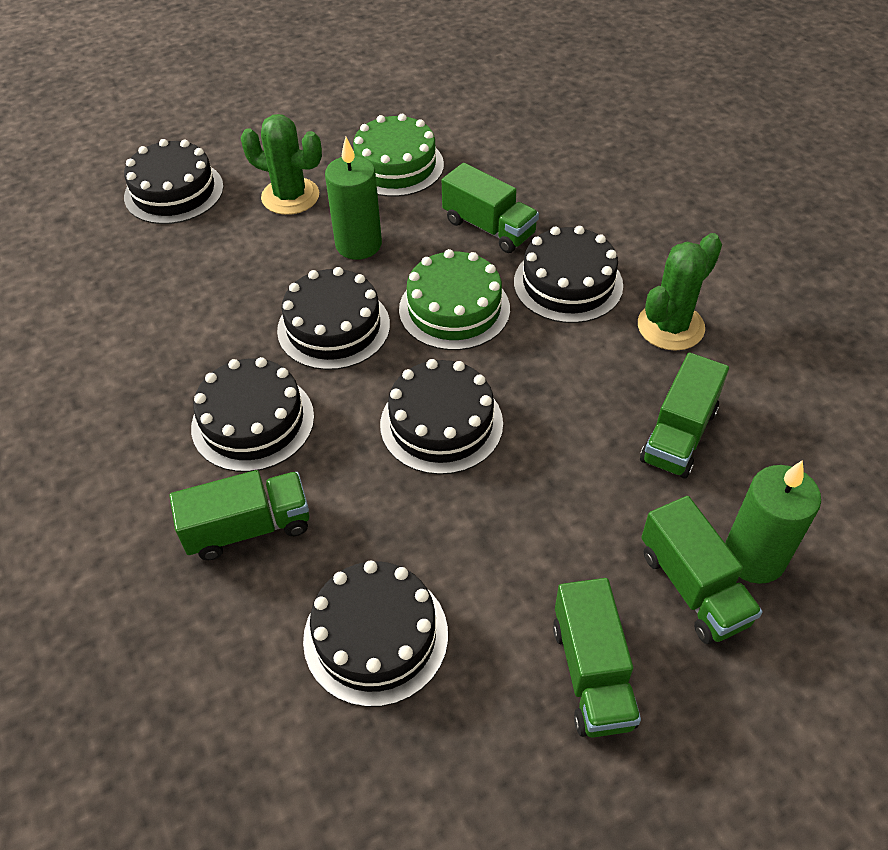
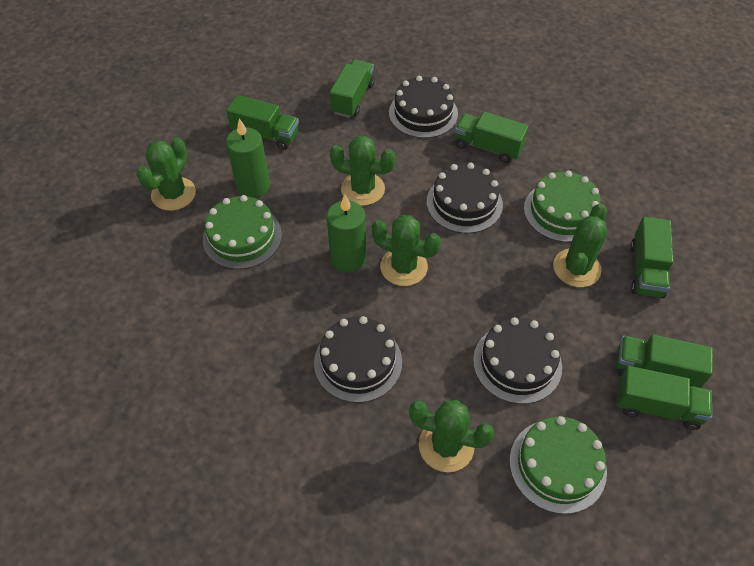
black cake: [124,139,224,224] [191,357,314,472] [277,267,390,370] [303,561,448,707] [380,359,503,475] [514,226,623,323] = 6 -> [314,316,402,403] [389,76,458,138] [427,163,503,233] [473,317,562,404] = 4
green cactus: [241,114,322,215] [638,233,722,351] = 2 -> [136,138,196,211] [330,136,396,206] [372,215,441,286] [409,400,494,472] [553,203,607,287] = 5
green cake: [353,114,444,197] [399,249,510,350] = 2 -> [203,195,282,269] [509,416,607,514] [524,171,601,242] = 3
green truck: [169,470,309,560] [442,163,539,253] [553,578,641,738] [640,352,729,478] [641,496,763,644] = 5 -> [226,95,299,150] [330,59,375,118] [455,111,529,163] [616,334,713,388] [617,366,712,430] [630,217,673,298] = 6

